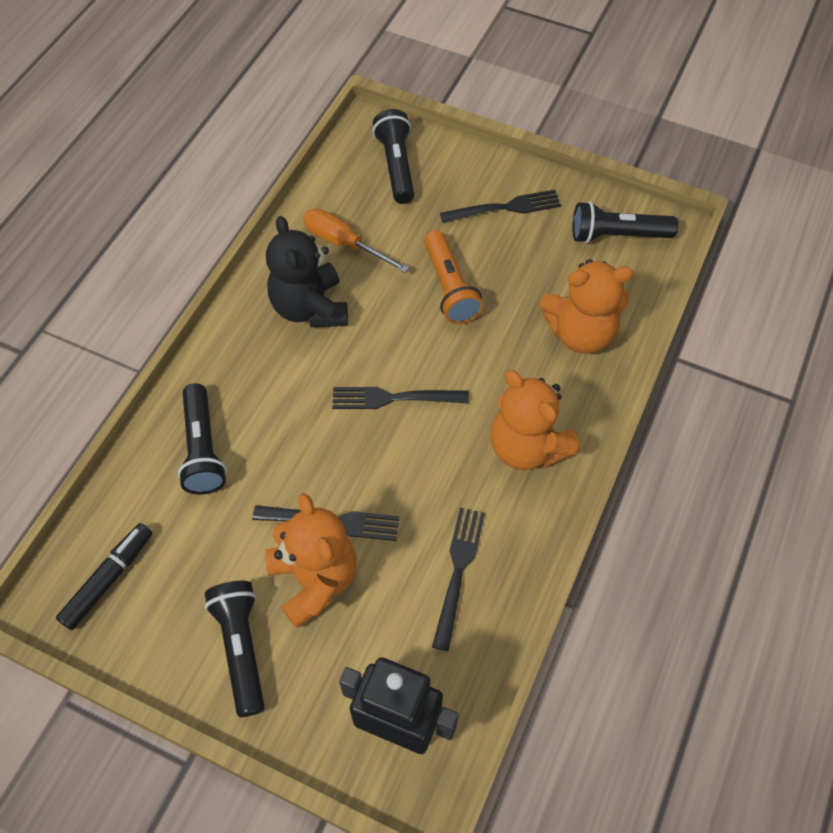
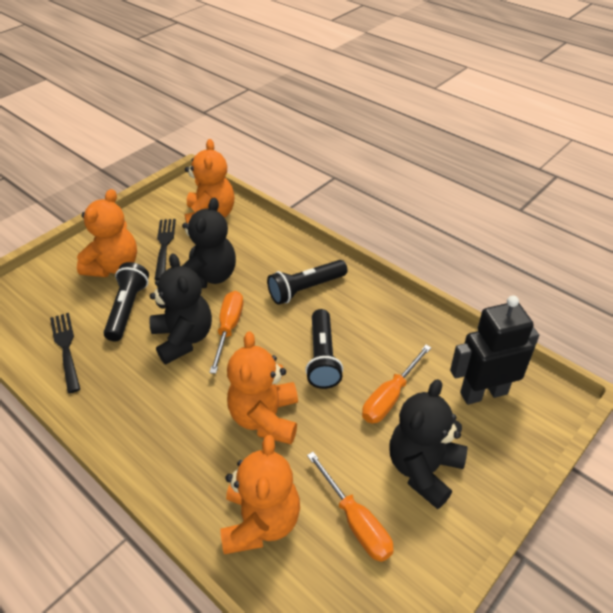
black flashlight: [178,383,227,494] [205,581,265,717] [373,109,414,204] [572,201,678,243] = 4 -> [104,262,149,341] [267,260,348,305] [305,309,343,389] = 3
black fork: [253,505,399,541] [332,387,469,409] [432,507,485,651] [440,190,561,223] = 4 -> [50,313,80,393] [155,219,176,280] = 2
black marker: [56,523,152,630] = 1 -> none = 0
black teddy bear: [266,216,348,327] = 1 -> [149,253,212,364] [182,198,236,288] [389,379,467,509] = 3
orange flashlight: [424,230,484,324] = 1 -> none = 0
orange screwdriver: [303,208,409,273] = 1 -> [209,291,243,374] [307,452,394,562] [362,345,431,423] = 3
orange teddy bear: [265,493,357,628] [491,370,580,470] [540,259,634,354] = 3 -> [77,189,137,277] [184,139,234,224] [220,435,300,554] [227,331,298,444] = 4

